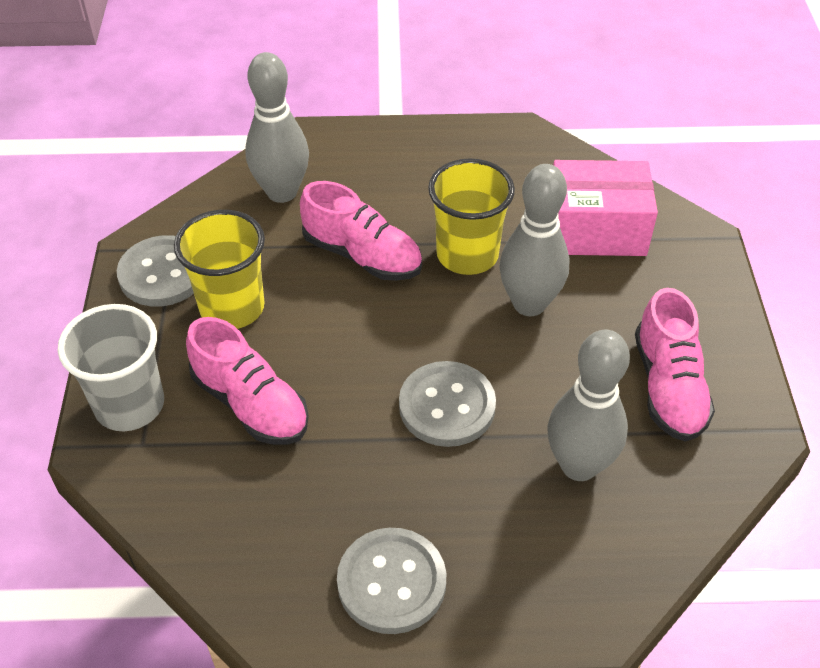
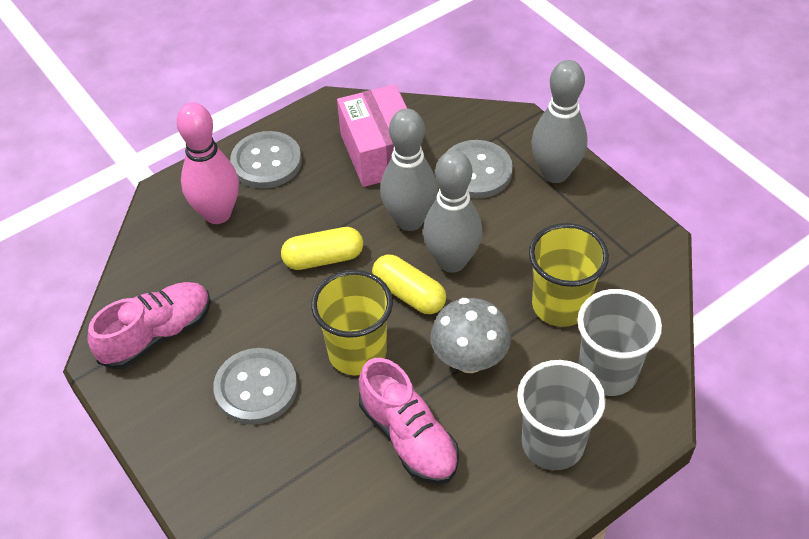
grey cup: [58,304,164,431] = 1 -> [517,360,606,470] [577,289,662,396] = 2
grey mushroom: none = 0 -> [430,298,511,373] = 1
pink bowling pin: none = 0 -> [176,103,239,224] = 1
pink shoe: [186,317,309,445] [300,181,422,281] [635,288,715,442] = 3 -> [88,282,211,370] [359,358,459,484] = 2
yellow capsule: none = 0 -> [281,227,363,270] [372,255,446,314] = 2

